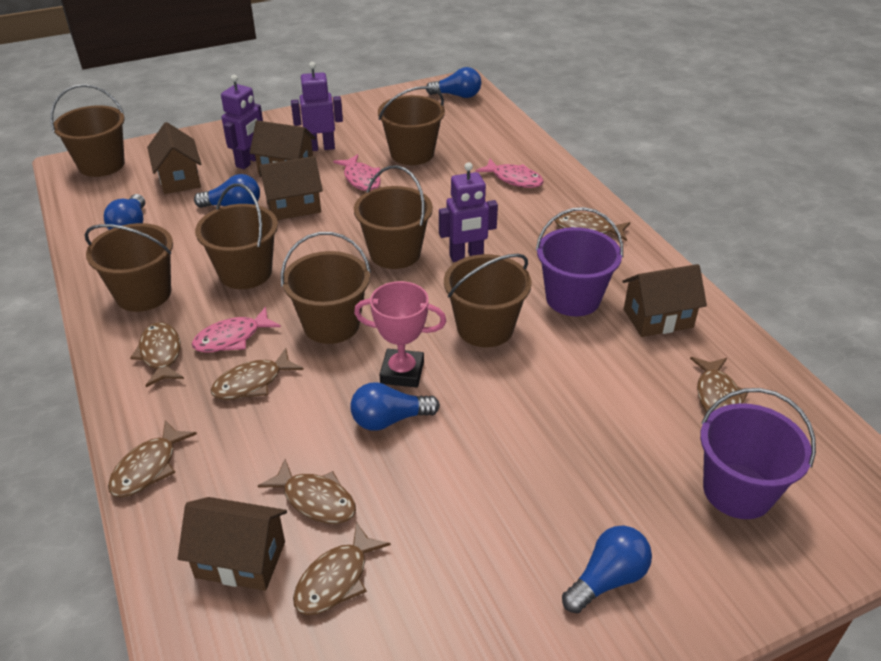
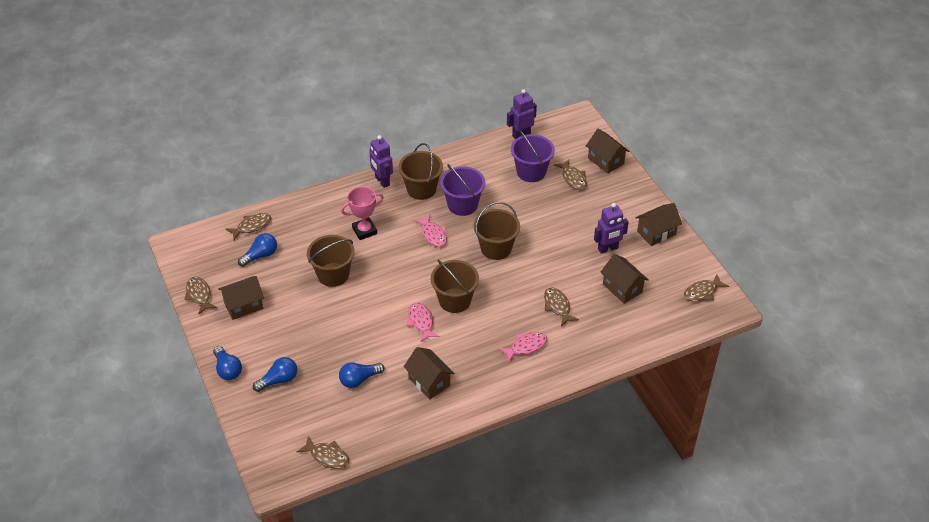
blue light bulb: [104,194,145,230] [194,174,260,208] [350,382,440,431] [426,67,481,98] [562,525,652,613] = 5 -> [213,346,242,380] [238,233,277,267] [253,357,297,392] [339,362,385,388] = 4
brown bucket: [51,84,125,177] [85,223,173,312] [195,184,278,289] [281,232,371,344] [354,165,433,269] [378,86,445,165] [444,254,532,347] = 7 -> [307,235,355,287] [399,143,443,200] [431,260,479,313] [474,202,520,260] = 4
brown fish: [108,420,197,498] [130,322,184,387] [211,348,304,400] [258,459,356,524] [293,522,391,615] [555,212,630,241] [690,357,748,413] = 7 -> [185,277,217,315] [226,213,271,240] [297,436,349,469] [544,287,579,326] [554,160,587,190] [684,274,729,302] = 6

